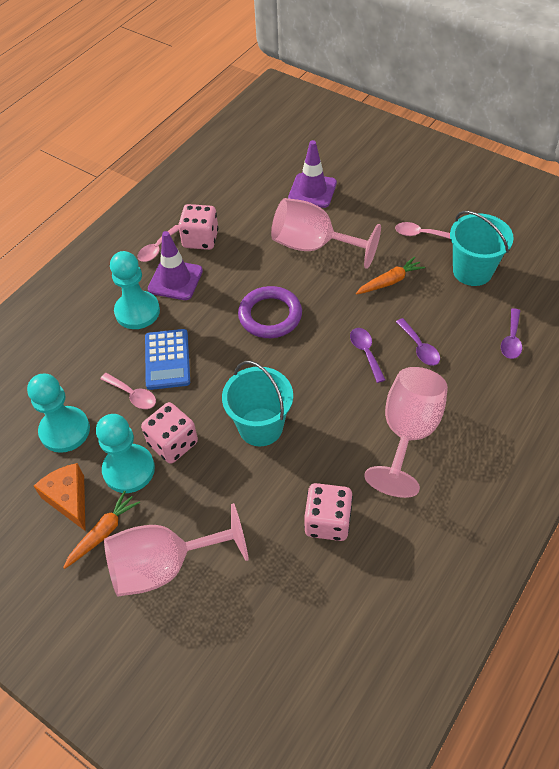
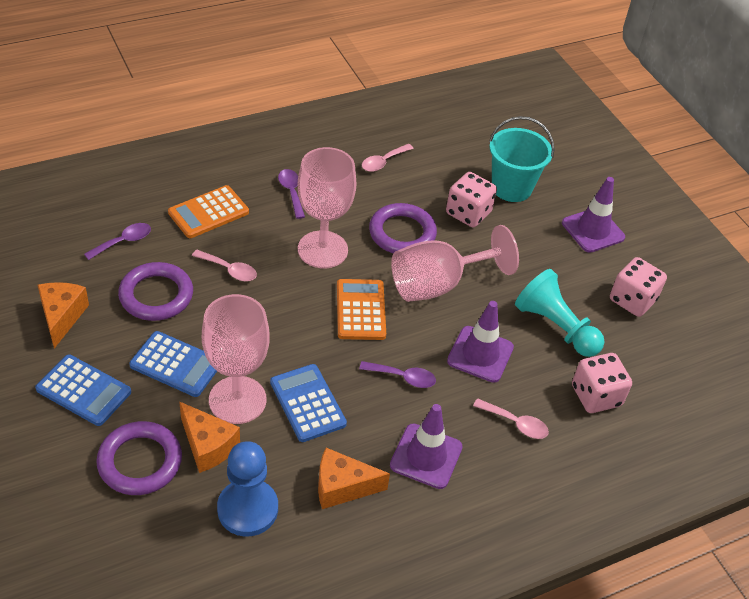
blue calculator: [145,329,190,390] = 1 -> [35,354,131,426] [129,331,217,397] [270,364,347,442] = 3
blue pawn: none = 0 -> [217,441,278,537] = 1
orange calculator: none = 0 -> [168,185,249,238] [337,279,386,340] = 2
orange carrot: [63,491,140,569] [356,257,425,294] = 2 -> none = 0
orange cheese: [34,463,85,531] = 1 -> [37,282,89,349] [179,401,240,473] [318,448,390,509] = 3
purple ring: [238,286,302,338] = 1 -> [96,421,182,495] [118,262,193,321] [369,203,437,253] = 3
purple traffic cone: [148,231,203,300] [288,140,337,208] = 2 -> [390,404,462,489] [447,301,514,383] [562,177,625,253] = 3
turquoise bucket: [222,361,293,446] [450,211,514,286] = 2 -> [489,116,555,202] = 1
turquoise pawn: [27,374,90,453] [96,414,155,493] [110,251,160,329] = 3 -> [515,269,604,357] = 1

